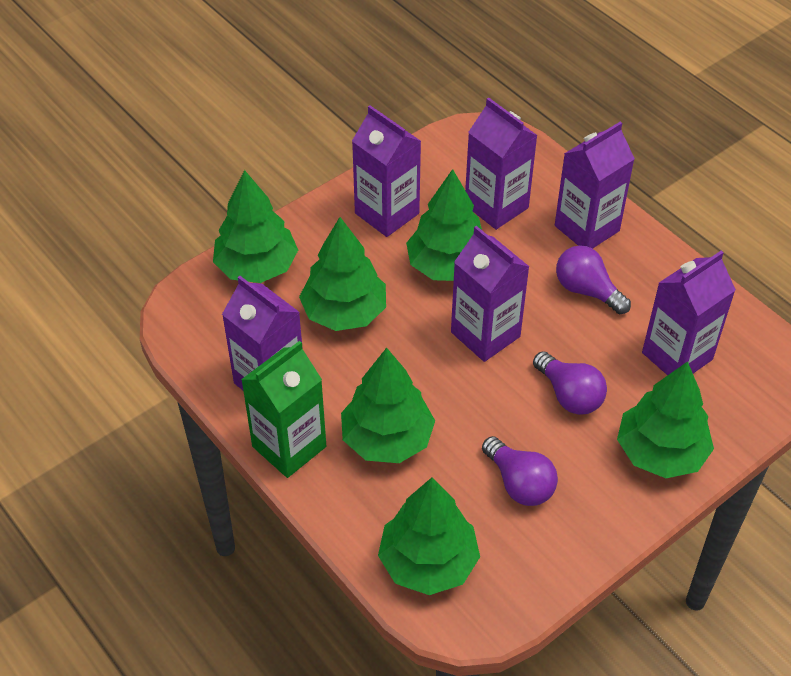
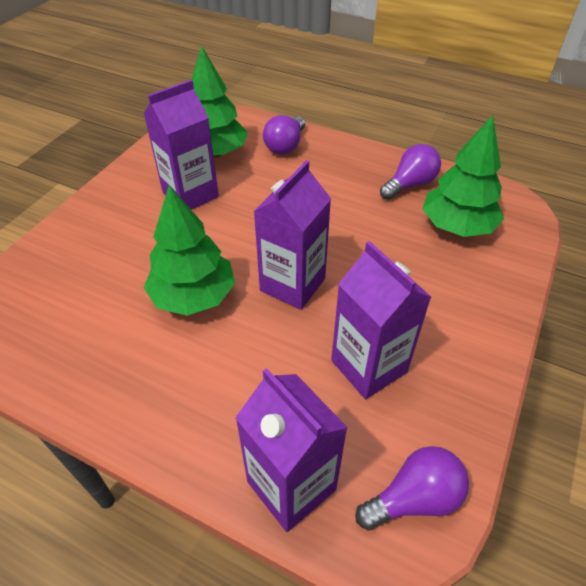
green carton: [241,341,326,478] = 1 -> none = 0
green tree: [213,170,298,283] [299,217,386,331] [341,348,435,463] [378,478,480,595] [406,169,482,281] [617,362,714,478] = 6 -> [144,185,235,316] [191,46,248,157] [422,115,504,237] = 3
purple carton: [222,276,303,390] [352,105,421,237] [451,226,529,362] [465,98,538,230] [555,122,635,249] [642,250,736,375] = 6 -> [144,80,219,210] [235,368,348,532] [253,160,331,310] [331,241,431,399] = 4

